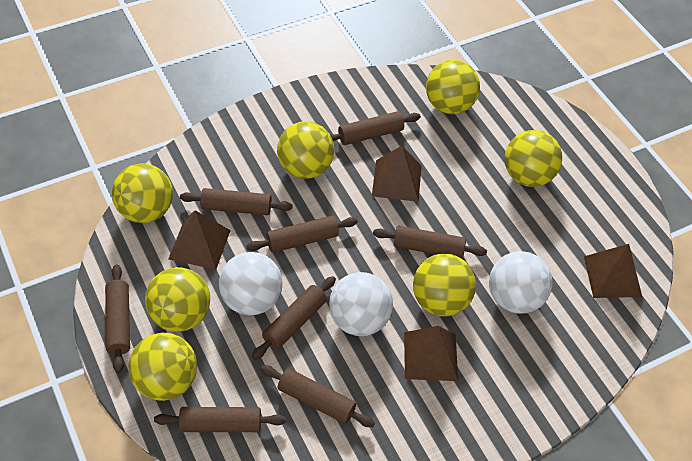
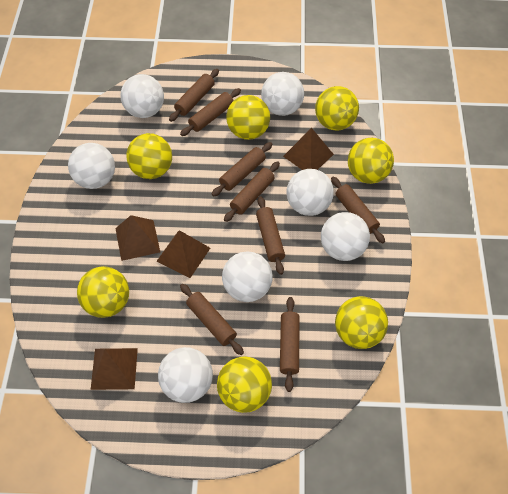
white ball: [219,252,282,316] [329,272,393,336] [489,251,553,314] = 3 -> [68,143,115,189] [120,74,164,118] [158,347,213,403] [222,251,273,302] [261,72,304,116] [286,169,334,216] [321,212,370,261] = 7

